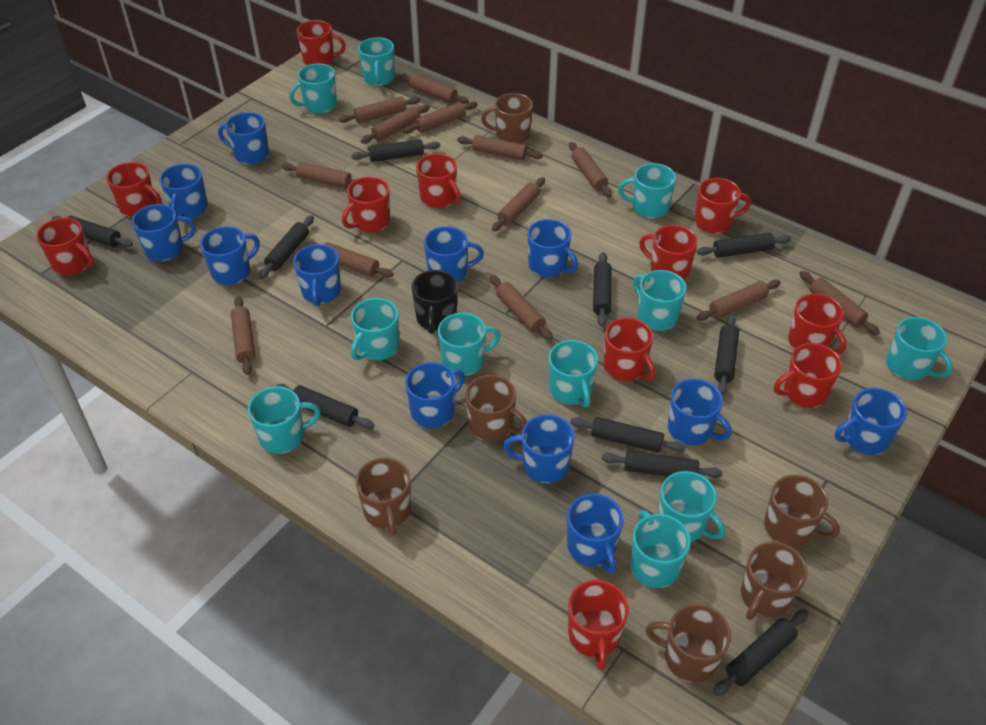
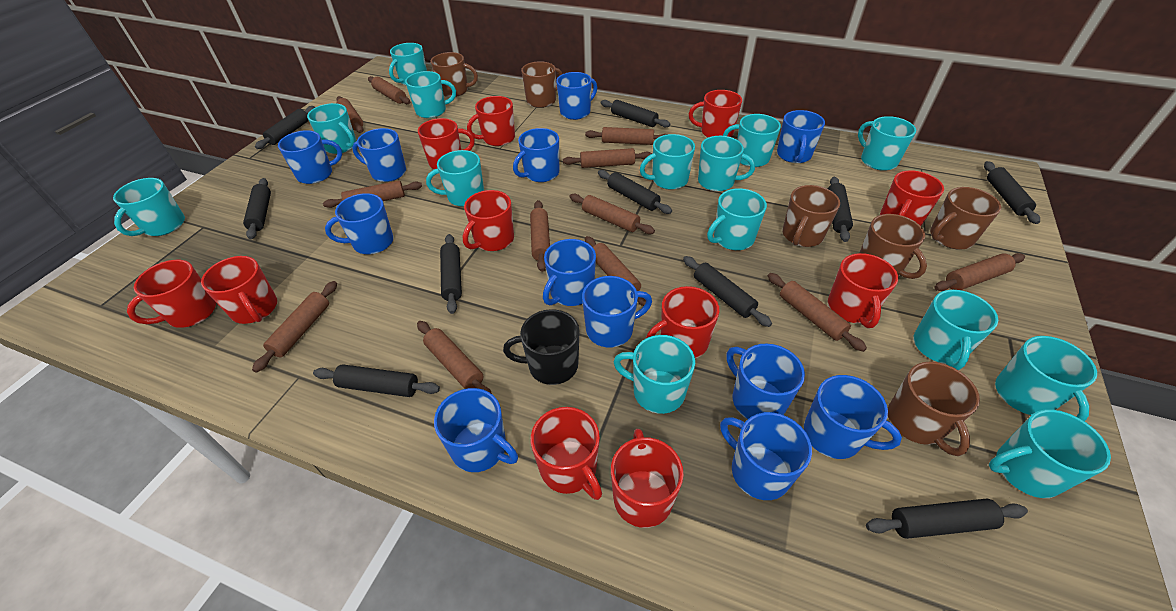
brown rolling pin: [231,296,255,375] [282,162,354,189] [307,242,393,277] [339,96,420,123] [361,105,430,143] [399,74,469,104] [403,101,478,134] [457,135,543,160] [490,275,553,340] [492,177,545,231] [569,142,612,197] [696,280,781,321] [799,271,880,335] = 13 -> [252,281,337,373] [323,180,422,208] [336,96,363,133] [368,76,410,104] [417,321,492,394] [530,200,550,272] [563,148,652,168] [569,194,655,234] [585,127,668,145] [585,236,646,306] [768,273,867,352] [934,253,1025,291] = 12
turquoise mug: [248,386,321,454] [289,63,337,113] [351,298,399,360] [358,37,395,86] [438,313,501,376] [548,340,598,408] [618,163,676,218] [630,510,691,588] [633,270,686,331] [658,471,726,542] [886,317,953,380] = 11 -> [113,178,185,236] [307,103,356,154] [389,43,427,85] [405,71,456,118] [426,150,484,207] [613,335,695,414] [640,134,695,190] [698,136,755,191] [707,188,767,250] [723,114,781,167] [858,116,916,171] [914,290,998,370] [989,409,1111,498] [995,336,1097,422] = 14

